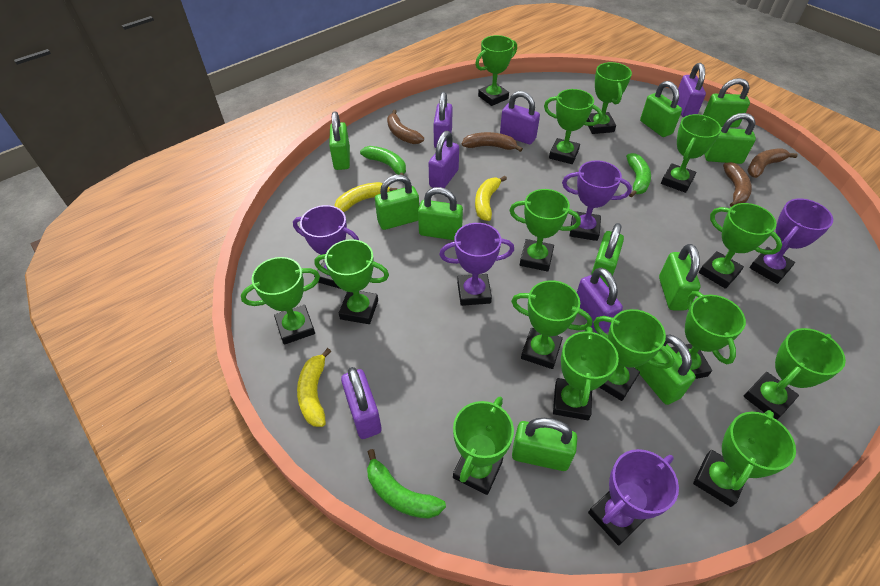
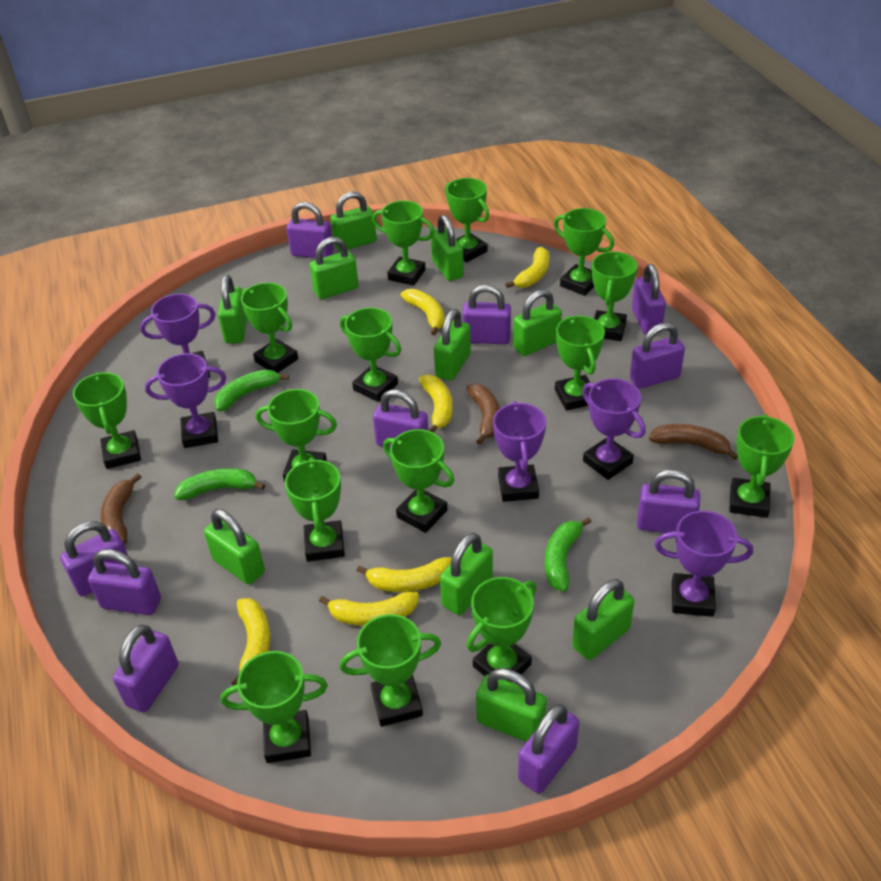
brown banana: [387,110,424,144] [462,132,523,152] [723,162,752,207] [747,148,798,178] = 4 -> [101,473,141,544] [466,383,500,445] [649,424,738,460] = 3
purple padlock: [341,367,382,439] [429,131,459,188] [433,92,453,148] [500,91,540,144] [577,268,623,333] [677,63,706,118] = 6 -> [60,521,128,596] [88,549,161,615] [113,625,179,713] [287,202,334,258] [373,389,429,448] [462,285,511,344] [518,704,579,794] [630,323,685,389] [632,264,666,334] [637,469,700,533] = 10
yellow banana: [297,348,331,427] [335,182,397,212] [475,176,507,221] = 3 -> [231,598,270,686] [319,592,419,626] [356,557,452,592] [401,289,445,335] [419,375,453,433] [505,247,549,288] = 6

